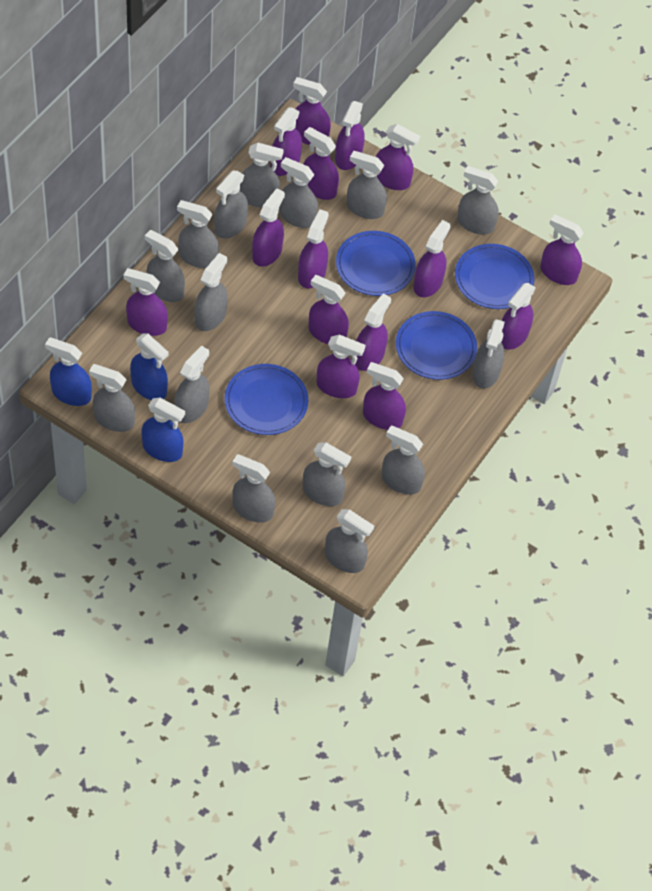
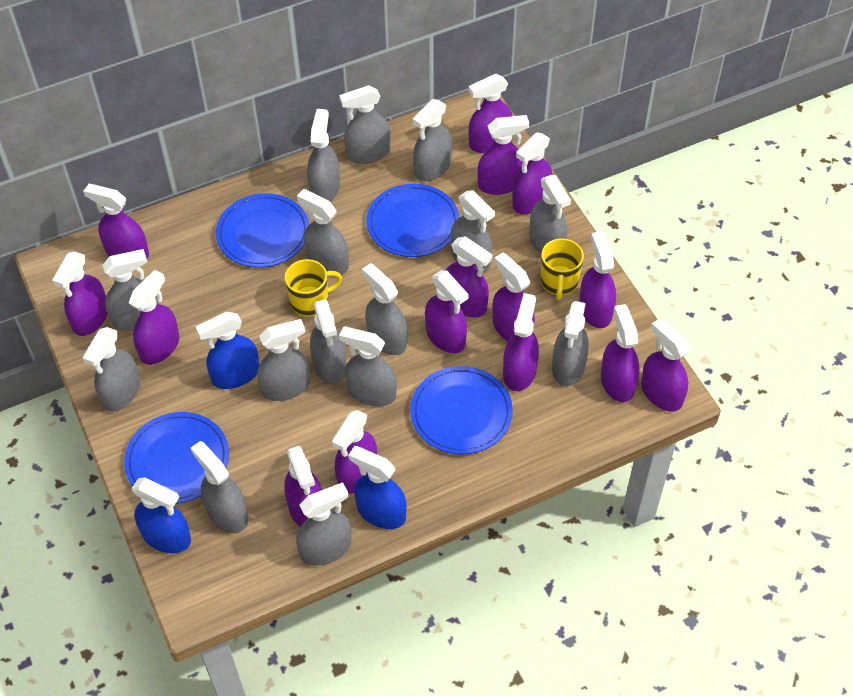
yellow mug: none = 0 -> [285,259,342,317] [541,238,584,300] = 2

